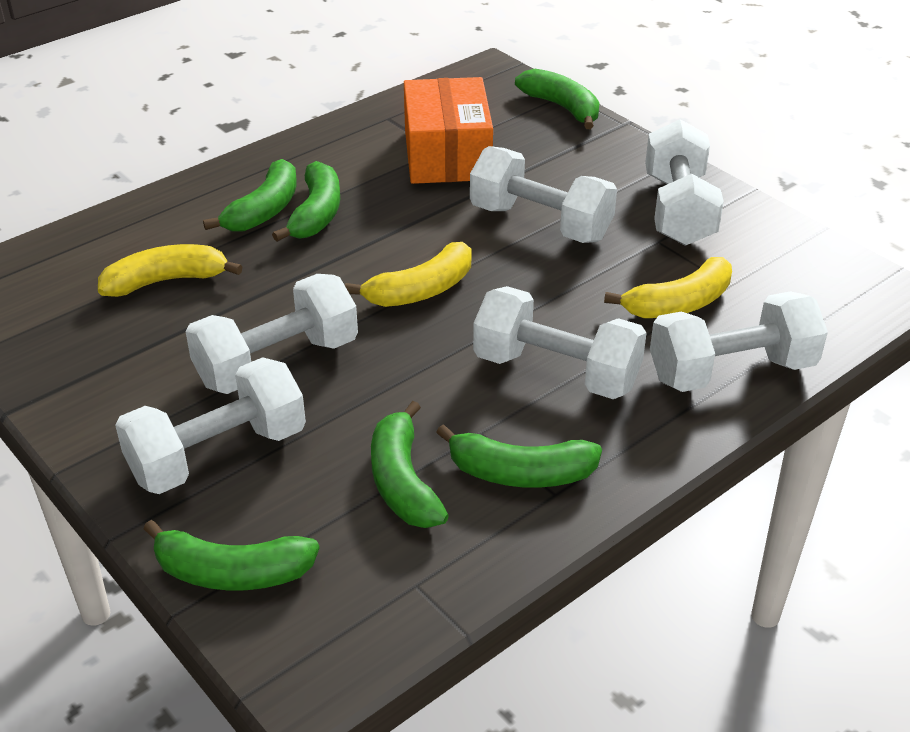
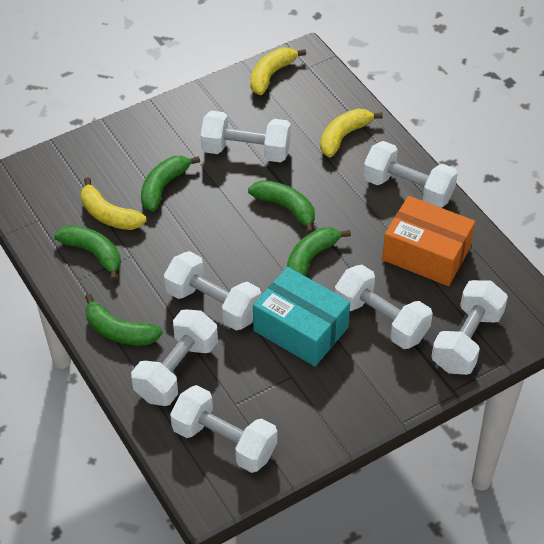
green banana: [143,520,319,590] [203,159,297,232] [272,161,340,242] [371,401,449,528] [436,424,602,488] [515,69,600,129] = 6 -> [54,225,121,281] [85,294,163,345] [141,156,200,212] [248,180,315,234] [287,227,351,276] = 5
turquoise box: none = 0 -> [253,267,350,366] = 1
white dumbbell: [115,357,306,494] [186,274,358,394] [470,146,617,243] [473,286,647,399] [645,119,724,246] [650,291,828,392] = 6 -> [131,309,218,406] [164,251,261,331] [170,385,277,473] [201,111,291,163] [335,265,433,349] [363,141,458,208] [431,280,508,375] = 7

